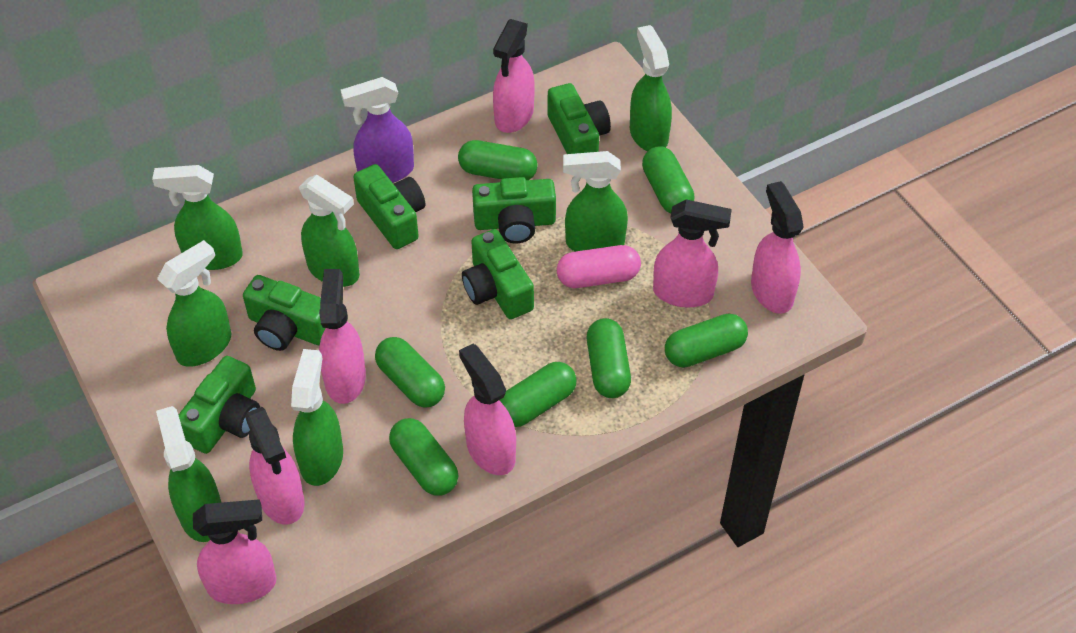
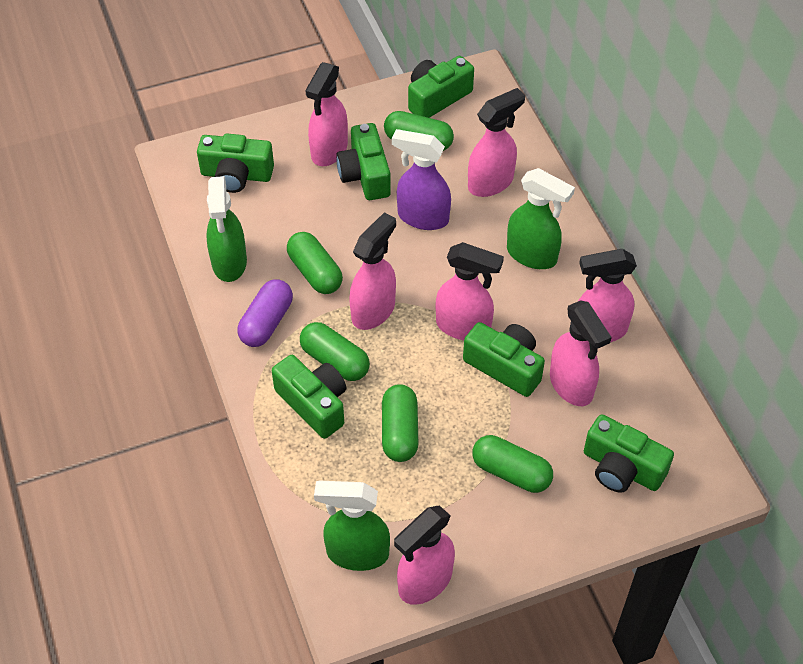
green capsule: [375,337,445,407] [389,418,458,496] [458,140,538,180] [499,362,577,427] [587,318,631,398] [642,146,694,213] [665,313,748,368] = 7 -> [287,232,343,294] [300,322,370,381] [382,384,418,462] [384,111,454,151] [472,435,553,493] = 5
green spray bottle: [152,165,243,270] [156,406,222,542] [157,240,232,367] [291,349,343,486] [299,175,360,287] [563,151,628,252] [630,25,672,151] = 7 -> [206,176,247,282] [314,481,390,571] [507,168,575,269] = 3
pink capsule: [557,245,641,288] = 1 -> none = 0
purple capsule: none = 0 -> [237,279,293,347] = 1

